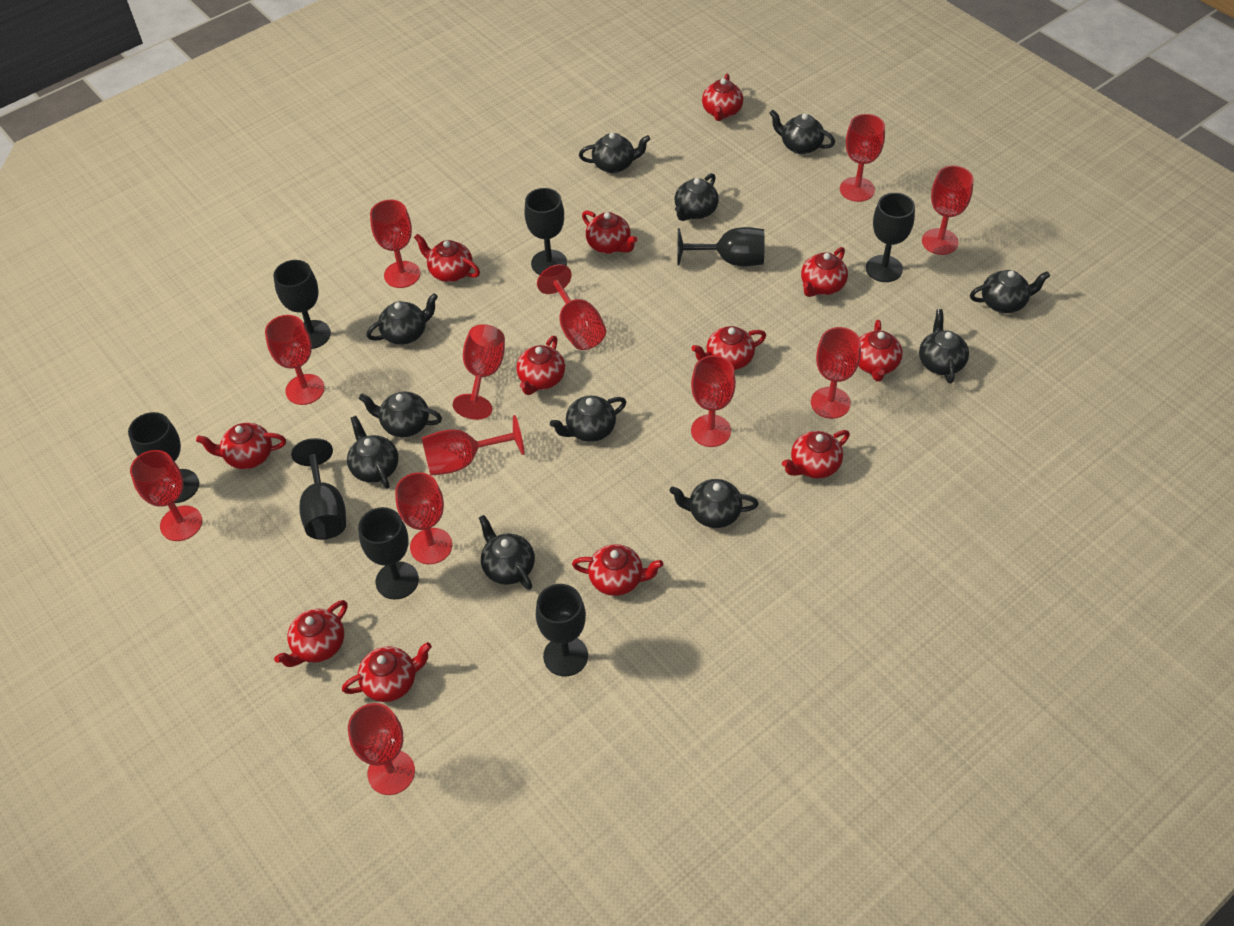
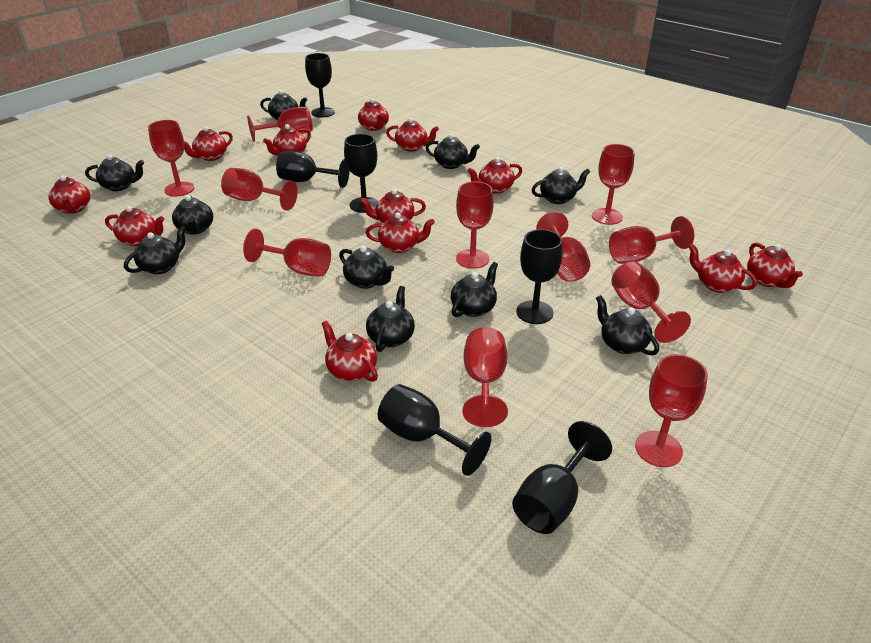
black goblet: [128,412,199,503] [273,260,331,349] [291,438,346,540] [358,507,419,600] [524,188,567,275] [536,584,588,676] [678,227,765,266] [866,193,915,282] = 8 -> [276,151,350,188] [305,53,335,118] [344,134,379,213] [378,384,491,476] [512,421,612,534] [516,229,563,324] = 6
black teapot: [347,416,399,489] [359,391,442,437] [366,293,438,345] [479,515,535,590] [550,396,626,442] [579,132,650,173] [669,479,759,528] [675,173,719,221] [769,110,835,154] [919,309,969,384] [970,270,1050,313] = 11 -> [85,155,144,191] [124,226,186,274] [172,195,213,235] [260,90,307,121] [339,246,394,289] [366,286,415,352] [426,134,480,169] [451,262,498,317] [532,167,590,204] [596,295,659,356] = 10
red goblet: [130,450,202,541] [265,315,325,405] [348,703,415,795] [370,200,420,288] [395,472,453,564] [422,415,525,475] [453,324,505,420] [537,264,606,350] [691,355,736,447] [811,327,861,419] [840,114,885,202] [922,166,974,255] = 12 -> [148,120,194,197] [221,168,298,211] [243,229,331,277] [247,107,313,142] [456,181,494,269] [463,327,508,427] [536,212,590,282] [592,144,635,225] [609,216,694,264] [611,261,691,343] [635,354,708,467] = 11

